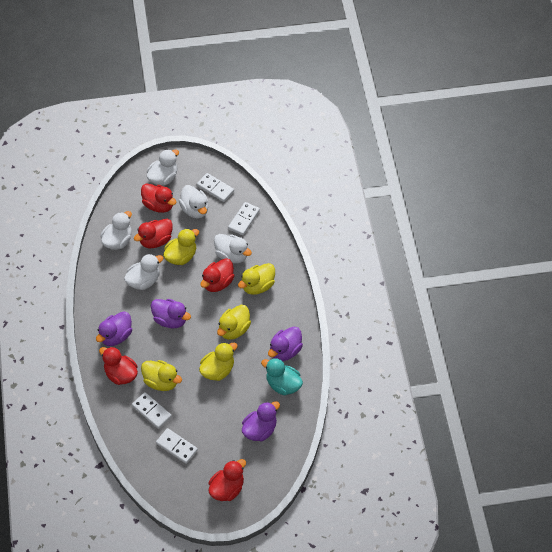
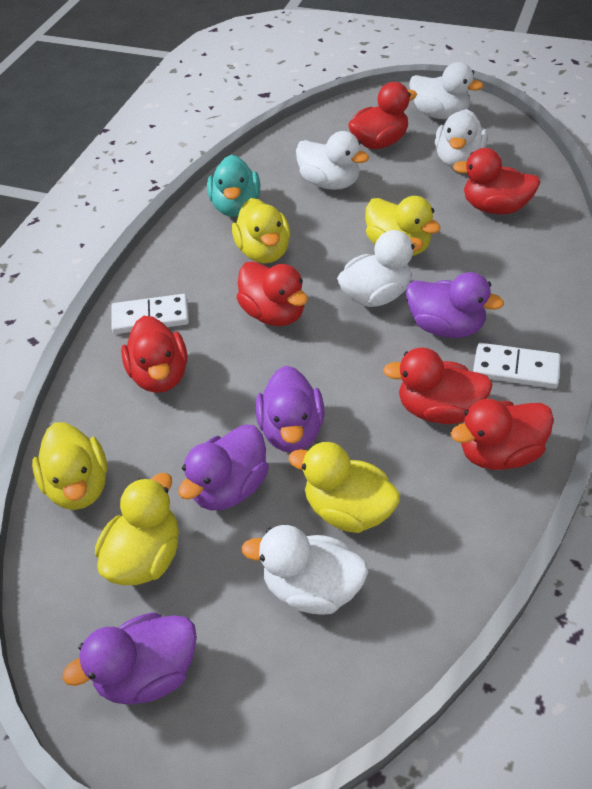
red duck: [99,346,138,385] [134,219,173,248] [141,183,176,213] [200,258,234,292] [209,459,246,501] = 5 -> [121,316,187,393] [237,261,308,326] [348,82,417,149] [383,348,493,424] [451,399,554,470] [453,148,540,214] = 6
white domino: [132,392,172,429] [156,428,198,464] [197,173,234,202] [228,202,260,235] = 4 -> [111,294,189,334] [473,343,561,389] = 2

